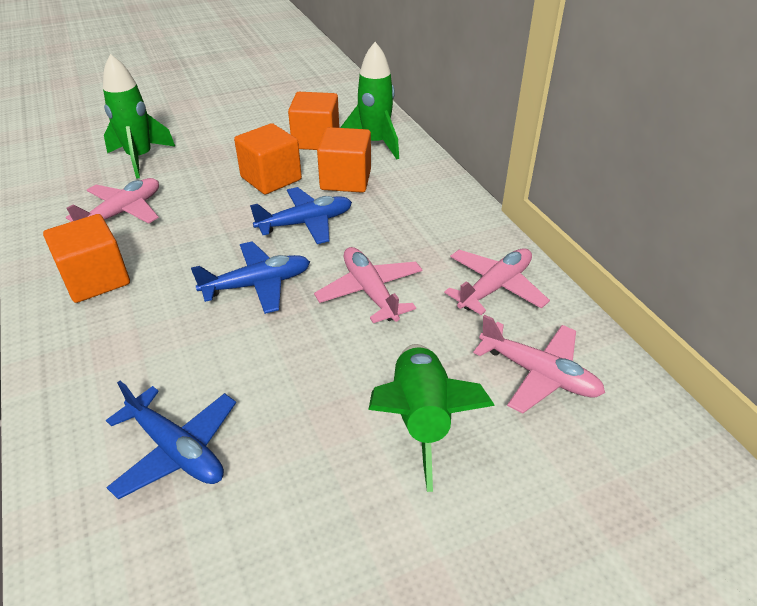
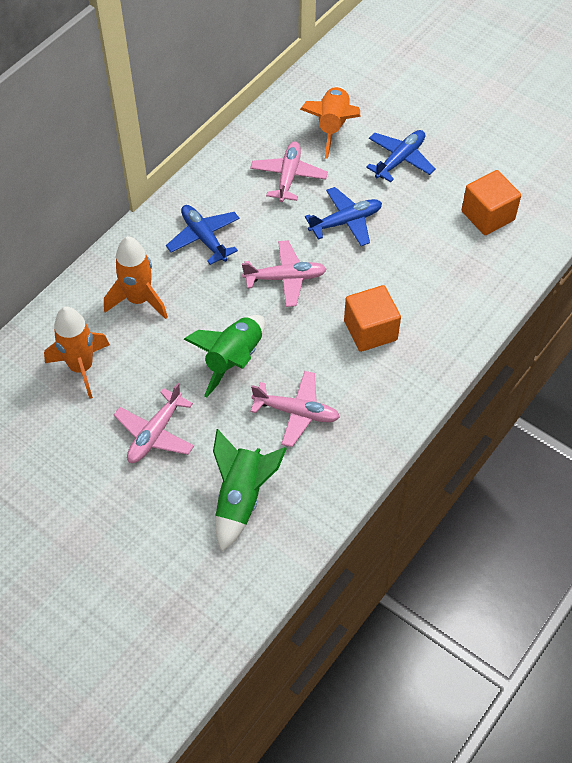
green rocket: [103,54,175,179] [341,42,399,159] [368,344,495,492] = 3 -> [183,315,265,397] [213,429,287,551] = 2
orange cube: [43,214,130,303] [234,123,302,194] [288,92,339,150] [317,127,371,193] = 4 -> [344,285,401,352] [462,170,521,235] = 2
orange rocket: none = 0 -> [44,307,110,399] [104,236,168,319] [300,86,360,159] = 3

